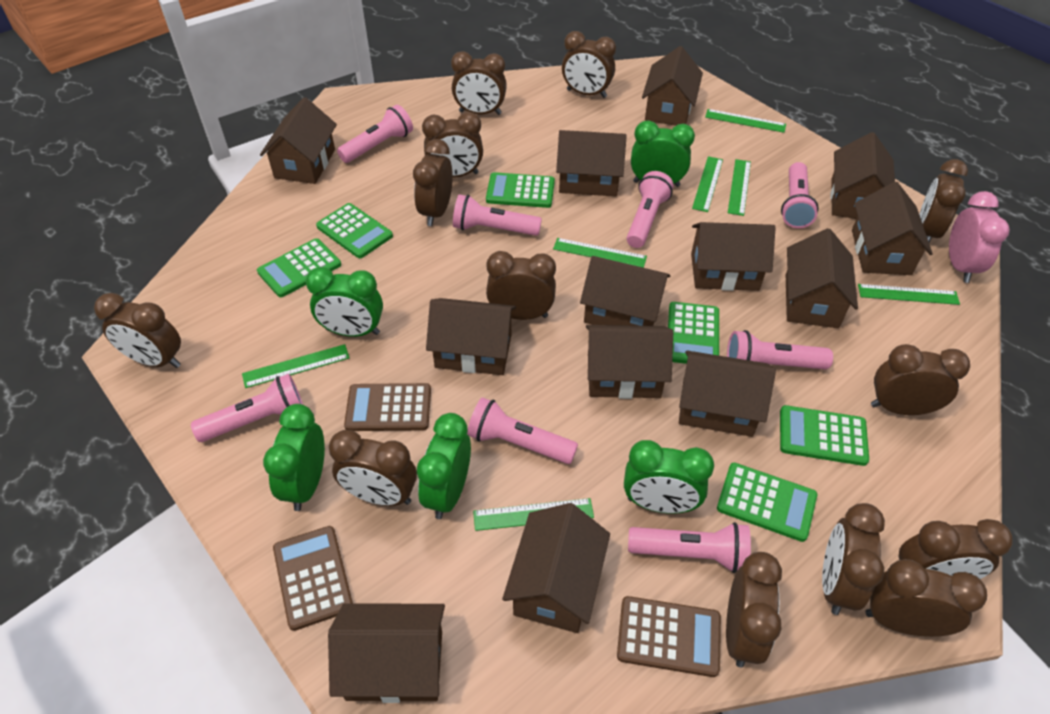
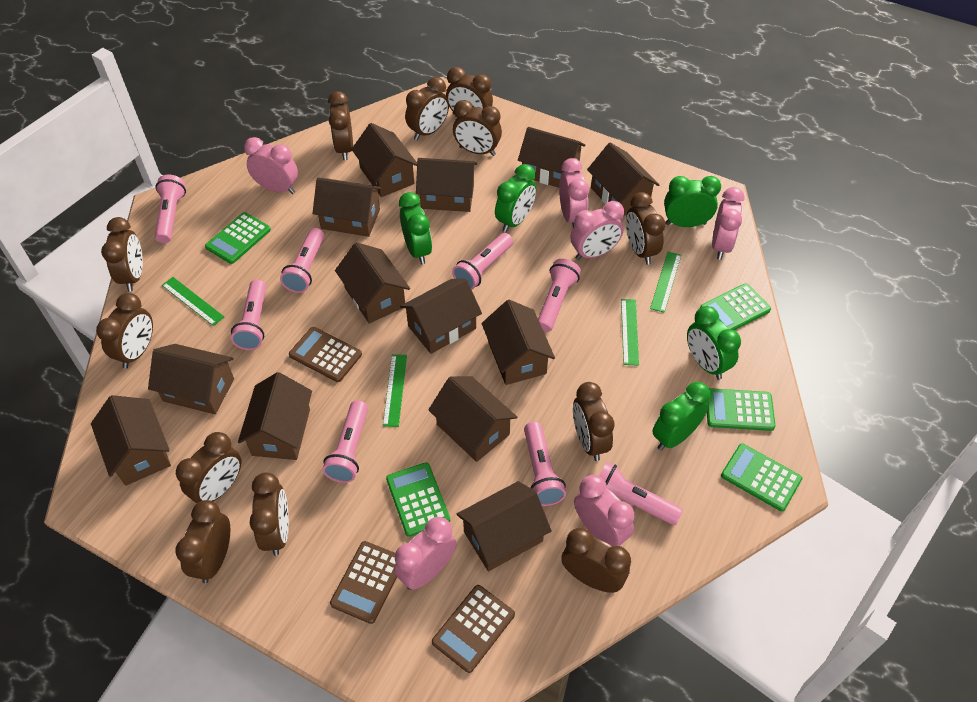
brown clock: [94,293,181,368] [329,430,417,506] [413,139,453,226] [422,112,483,177] [451,51,507,115] [486,251,556,320] [562,31,616,98] [726,552,782,668] [822,503,885,615] [865,559,987,637] [871,344,970,415] [899,519,1013,579] [919,159,968,242] = 13 -> [96,293,153,369] [101,217,143,291] [176,432,241,503] [176,500,230,583] [250,473,289,556] [328,91,353,160] [405,77,449,140] [446,67,493,115] [453,100,502,156] [561,528,631,593] [573,382,615,461] [626,192,666,265] = 12
green calculator: [257,238,341,297] [316,203,393,258] [486,172,555,208] [668,302,719,364] [717,463,817,542] [780,405,869,466] = 6 -> [205,212,271,264] [386,463,450,537] [700,283,771,330] [707,388,776,431] [721,443,802,511] = 5
green ruler: [242,344,350,388] [473,498,594,531] [553,238,647,268] [692,156,723,212] [705,109,786,133] [728,159,751,216] [858,284,960,305] = 7 -> [162,277,224,326] [383,354,407,427] [621,299,639,366] [650,252,681,313] = 4
pink clock: [949,191,1010,283] = 1 -> [244,137,298,194] [394,517,456,590] [559,158,589,227] [570,201,624,260] [574,475,635,546] [712,187,744,260] = 6

